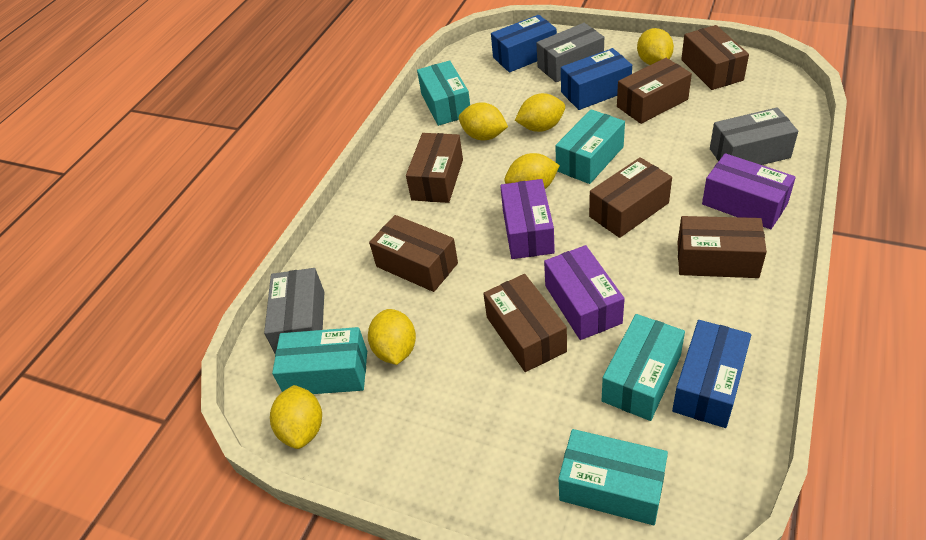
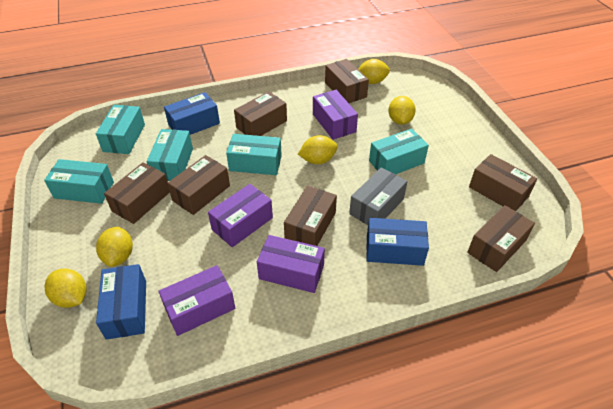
grey box: [264,268,324,353] [537,23,604,82] [710,107,798,165] = 3 -> [349,167,408,225] = 1
purple box: [500,179,555,259] [544,245,625,340] [702,153,796,229] = 3 -> [159,265,235,336] [208,184,273,247] [257,235,325,293] [313,90,358,140] = 4
yellow lemon: [270,385,322,449] [368,309,416,365] [459,102,508,140] [504,153,560,189] [515,93,565,132] [637,28,674,65] = 6 -> [44,268,87,308] [96,226,133,267] [298,135,338,164] [358,59,390,84] [388,96,416,125] = 5

